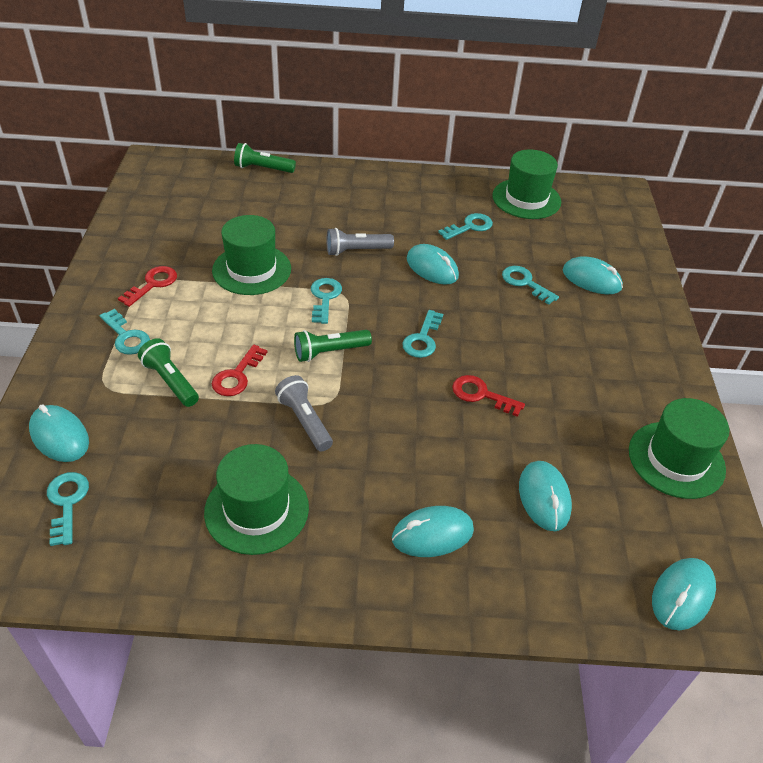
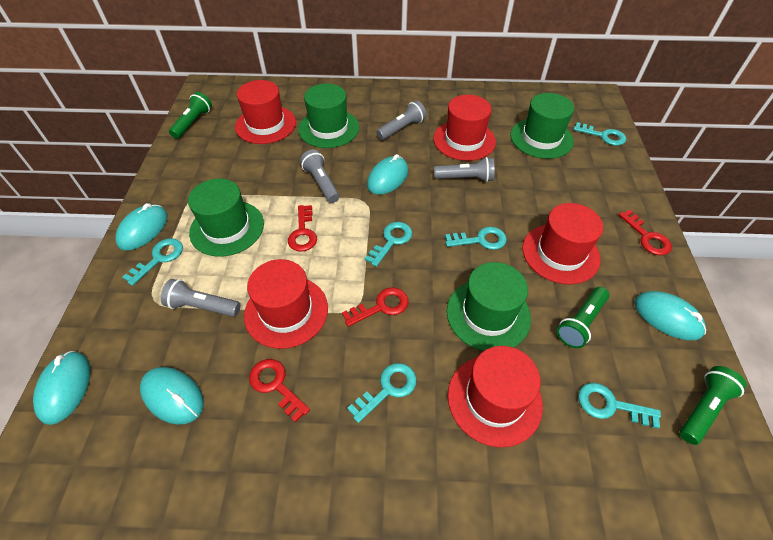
grey flashlight: [275,375,333,452] [327,228,394,256] = 2 -> [161,279,240,317] [300,150,339,203] [376,100,427,140] [434,157,495,182] = 4
red hat: none = 0 -> [235,80,296,144] [244,259,328,349] [433,95,496,161] [448,346,543,447] [522,203,603,285] = 5
red key: [118,266,177,307] [212,345,267,396] [452,375,525,417] = 3 -> [249,359,310,423] [288,205,317,252] [342,287,408,327] [619,210,672,255] = 4
turquoise mouse: [29,404,89,462] [392,506,474,557] [407,244,459,285] [519,461,572,531] [562,256,623,294] [652,558,716,630] = 6 -> [33,351,90,425] [115,203,168,250] [140,367,204,425] [367,154,408,195] [634,291,706,340] = 5

